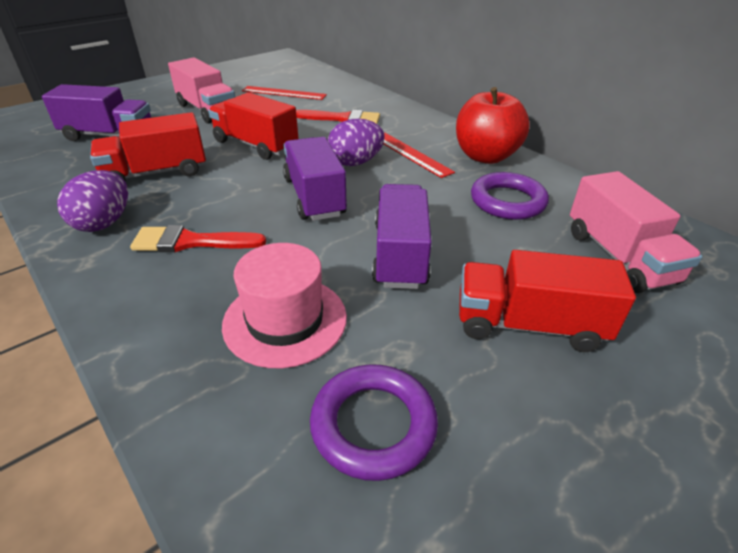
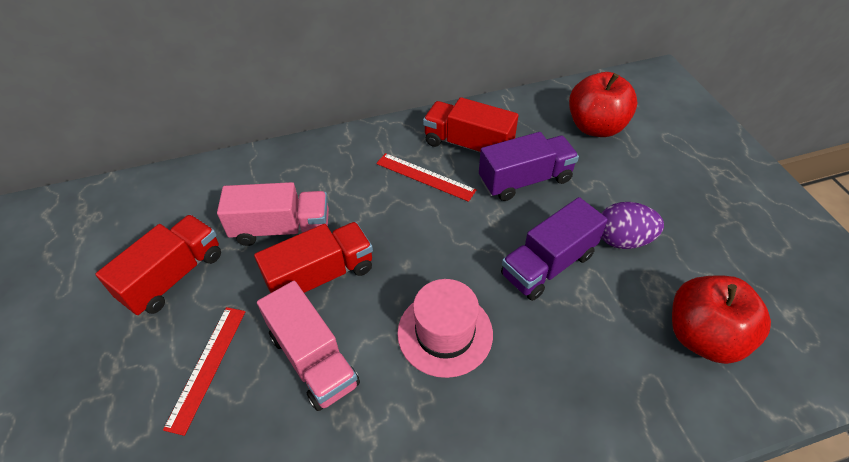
purple egg: [57,170,128,232] [328,119,385,166] = 2 -> [601,202,664,249] = 1
purple ring: [310,364,438,481] [471,172,549,220] = 2 -> none = 0
purple truck: [42,84,151,141] [283,137,347,221] [372,184,432,289] = 3 -> [479,132,579,201] [501,197,608,301] = 2
red apple: [456,87,530,164] = 1 -> [569,72,637,137] [672,276,771,364] = 2
red brush: [130,225,266,252] [296,110,380,124] = 2 -> none = 0

